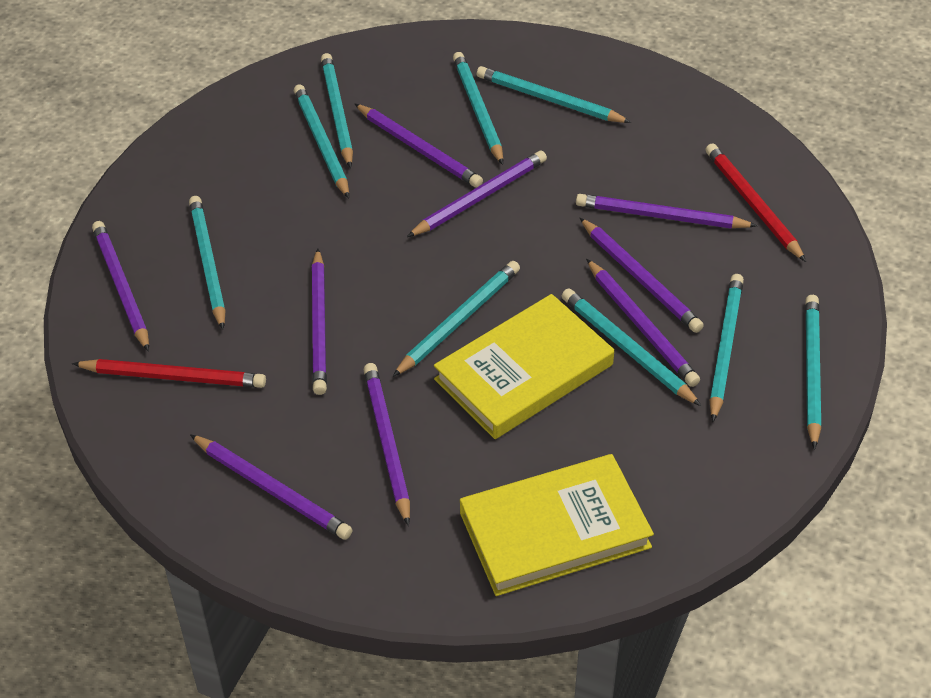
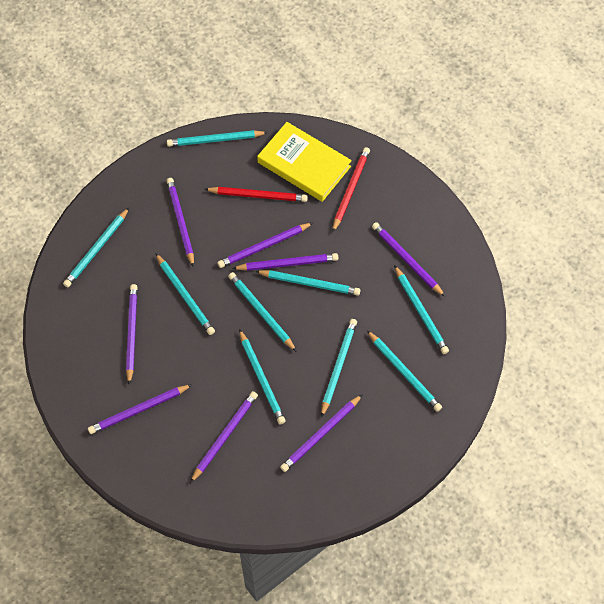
purple pencil: [92,221,149,352] [190,434,352,540] [312,248,327,395] [355,104,483,188] [363,363,410,526] [407,150,547,237] [576,194,757,229] [580,218,704,333] [586,259,700,387] = 9 -> [88,384,193,434] [126,284,137,385] [167,178,194,267] [190,391,258,483] [217,223,313,268] [232,253,338,271] [280,394,363,472] [372,222,445,297] = 8
yellow book: [434,294,614,439] [460,454,654,596] = 2 -> [257,122,352,202] = 1

